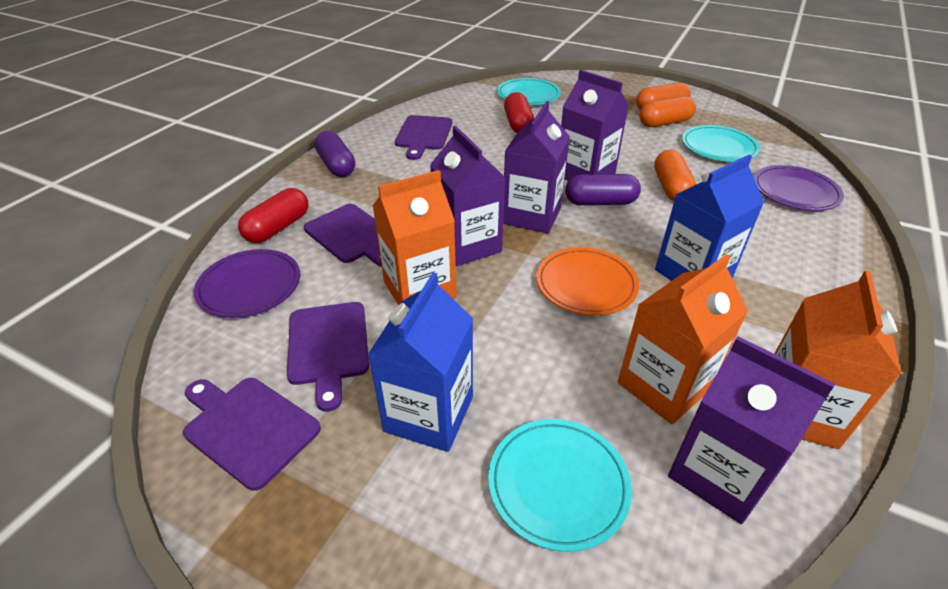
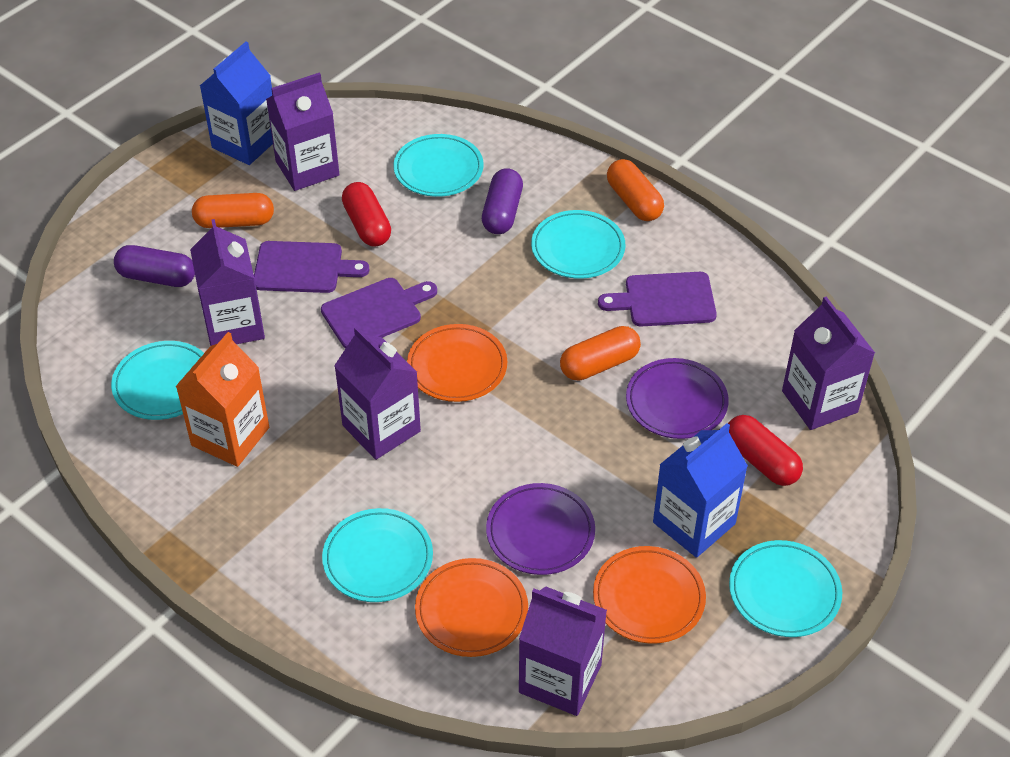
orange carton: [373,170,457,305] [618,254,748,424] [774,270,902,449] = 3 -> [175,332,269,467] = 1
orange plate: [536,247,639,316] = 1 -> [407,324,507,402] [415,558,528,657] [593,546,706,644] = 3
purple carton: [430,126,505,266] [503,101,570,233] [561,70,629,181] [668,336,835,524] = 4 -> [190,219,265,346] [266,72,340,191] [334,326,421,460] [519,587,607,716] [782,297,875,430] = 5
purple cutting board: [183,378,321,491] [287,302,369,412] [304,204,382,267] [395,115,452,160] = 4 -> [254,241,369,293] [321,278,437,349] [598,272,717,327] = 3
turquoise plate: [488,419,632,552] [497,78,561,105] [682,125,760,162] = 3 -> [111,341,204,420] [322,508,433,602] [393,134,483,197] [531,210,625,279] [729,540,842,637] = 5

